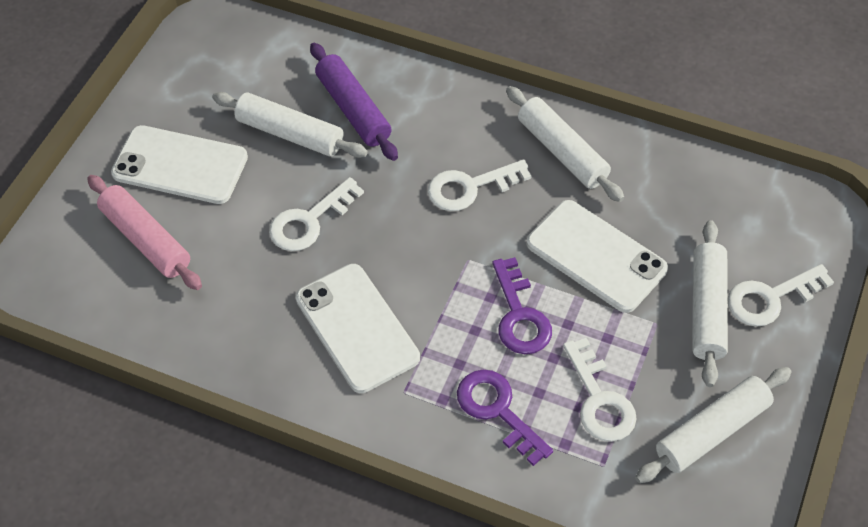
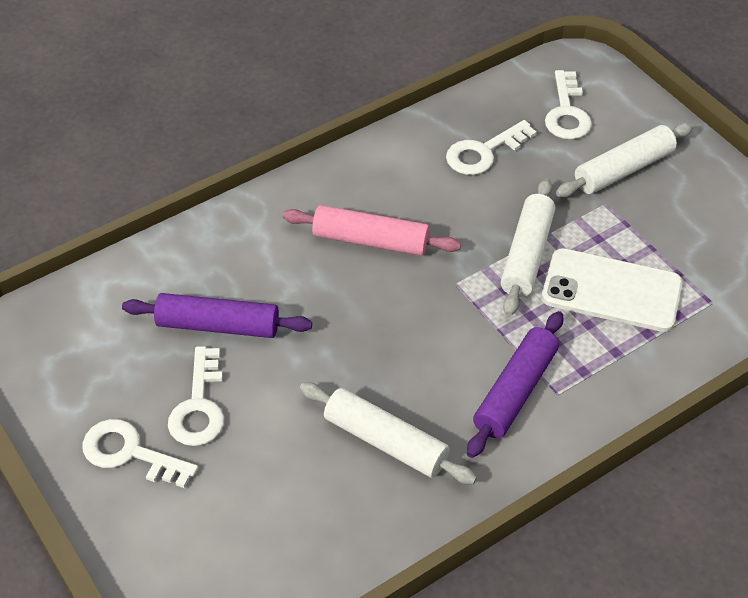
purple key: [457,370,553,466] [492,257,552,354] = 2 -> none = 0
purple rolling pin: [310,43,398,161] = 1 -> [122,293,312,338] [467,311,563,458] = 2
white phone: [111,125,248,204] [295,264,420,393] [527,200,668,313] = 3 -> [542,248,683,332] = 1
white rolling pin: [212,92,368,158] [506,86,624,202] [635,367,792,483] [692,220,728,387] = 4 -> [300,382,477,485] [501,179,555,316] [556,123,693,197] = 3

